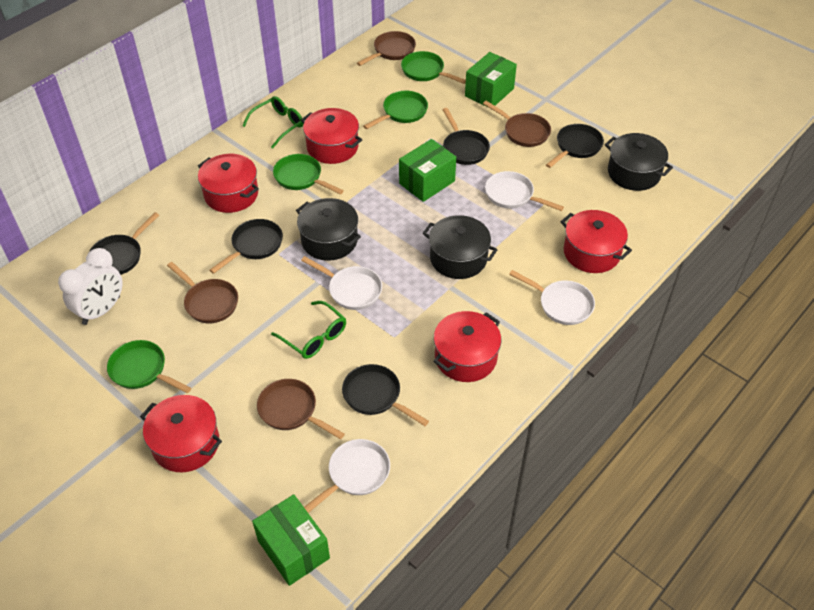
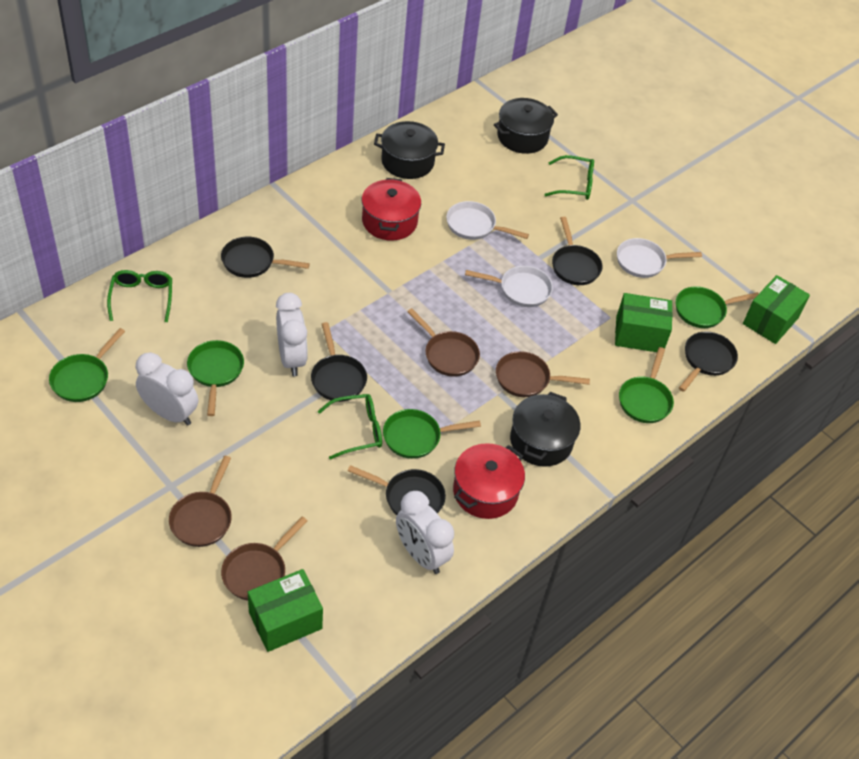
green glasses: [242,96,303,149] [271,301,346,359] = 2 -> [107,270,172,322] [318,394,382,460] [544,155,594,200] = 3
green pan: [107,340,191,393] [273,154,344,194] [363,91,428,129] [401,51,466,84] = 4 -> [49,328,125,402] [187,340,244,416] [383,409,481,459] [619,347,674,423] [676,286,759,328] = 5
red pot: [140,395,222,472] [198,154,259,213] [301,108,362,164] [433,311,501,382] [561,210,632,273] = 5 -> [362,178,421,241] [453,443,525,519] = 2
white clock: [58,248,122,325] = 1 -> [135,352,198,426] [276,293,308,376] [396,491,454,574] = 3
white pan: [301,256,382,310] [304,439,390,513] [485,171,564,211] [509,270,595,325] = 4 -> [446,201,529,240] [465,266,553,307] [617,238,702,278] = 3

